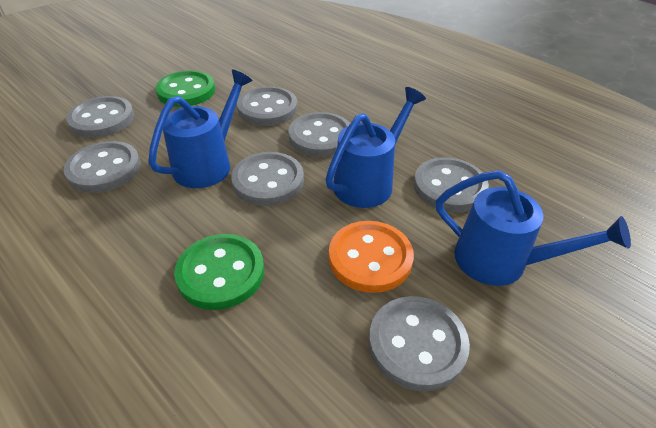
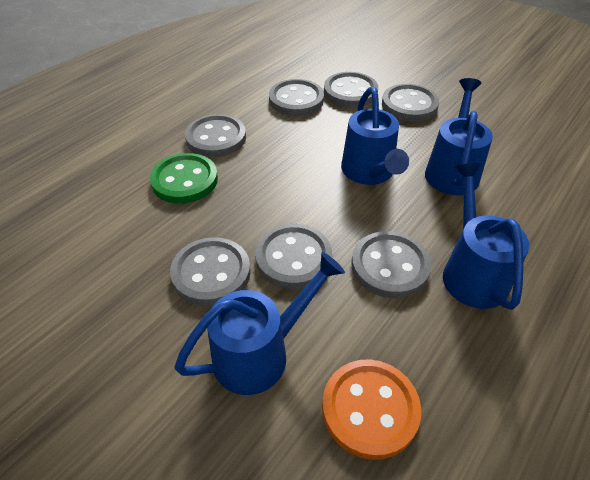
blue watering can: [148,69,253,188] [326,87,426,208] [436,170,631,286] = 3 -> [174,252,345,395] [341,87,409,185] [425,78,493,195] [443,163,529,310] = 4
green button: [155,70,215,107] [174,234,264,310] = 2 -> [150,153,218,204] = 1

